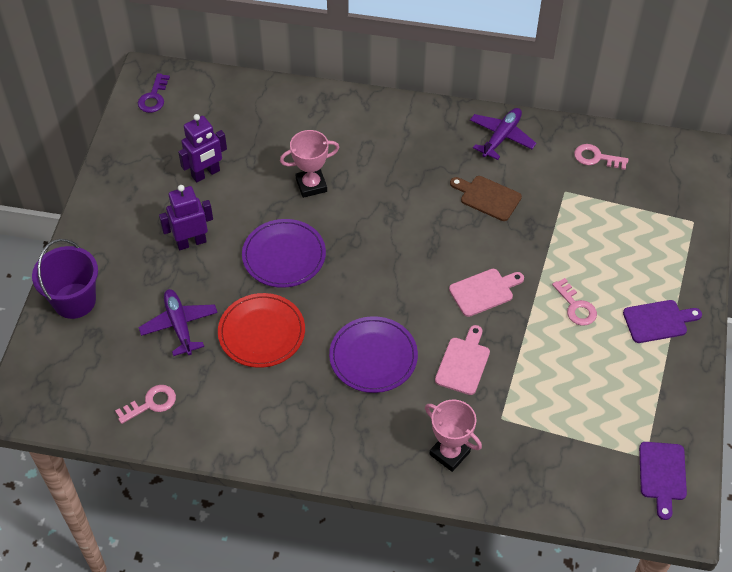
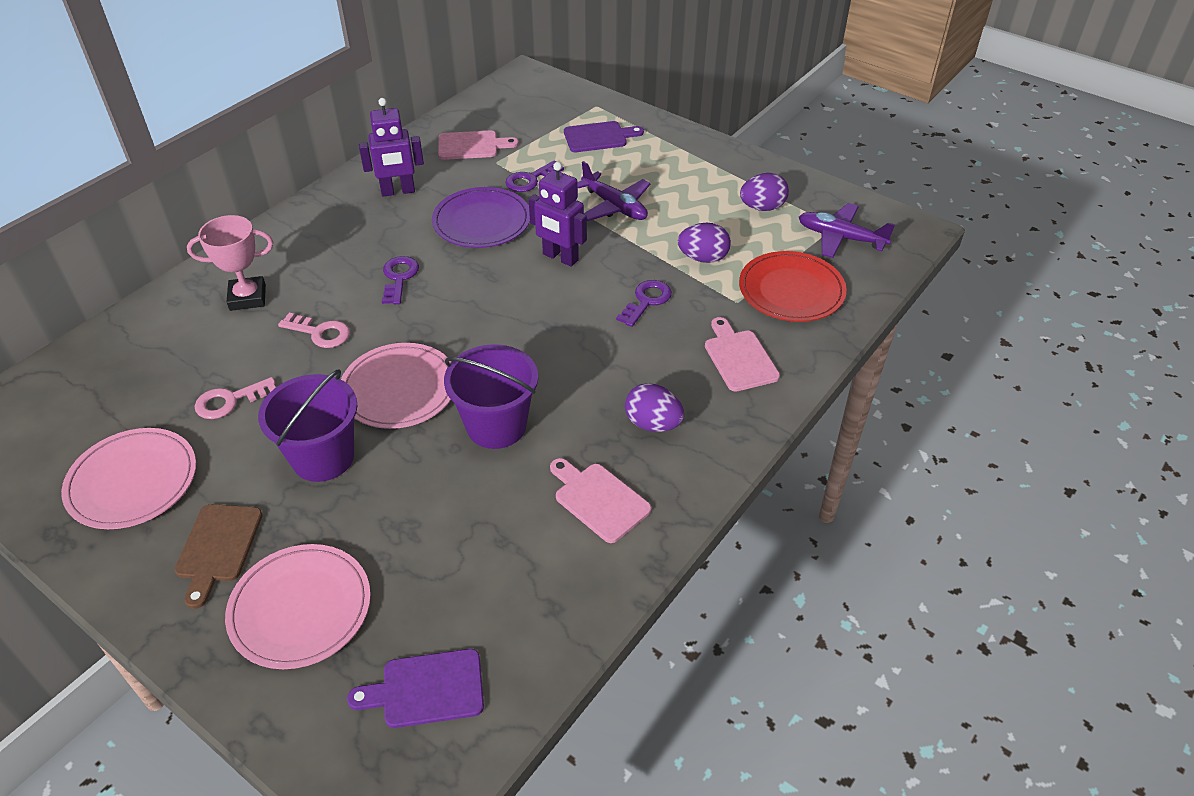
pink cutting board: [435,325,490,395] [449,269,524,317] = 2 -> [438,131,519,160] [550,458,651,543] [705,317,780,392] = 3
pink key: [115,385,176,424] [552,278,597,326] [574,144,629,170] = 3 -> [195,377,276,419] [278,313,350,348] = 2
pink plate: none = 0 -> [61,428,196,529] [225,544,371,669] [341,343,451,429] = 3
pink trophy: [280,130,340,198] [425,399,482,472] = 2 -> [187,215,273,311] = 1
purple bucket: [32,239,98,319] = 1 -> [258,370,358,482] [444,344,538,449] = 2
purple egg: none = 0 -> [625,383,684,432] [678,223,731,263] [740,173,789,211] = 3
purple key: [138,73,170,113] = 1 -> [382,256,419,304] [505,161,564,192] [616,280,672,327] = 3
purple plate: [242,219,326,288] [329,316,418,393] = 2 -> [432,187,530,248] = 1

